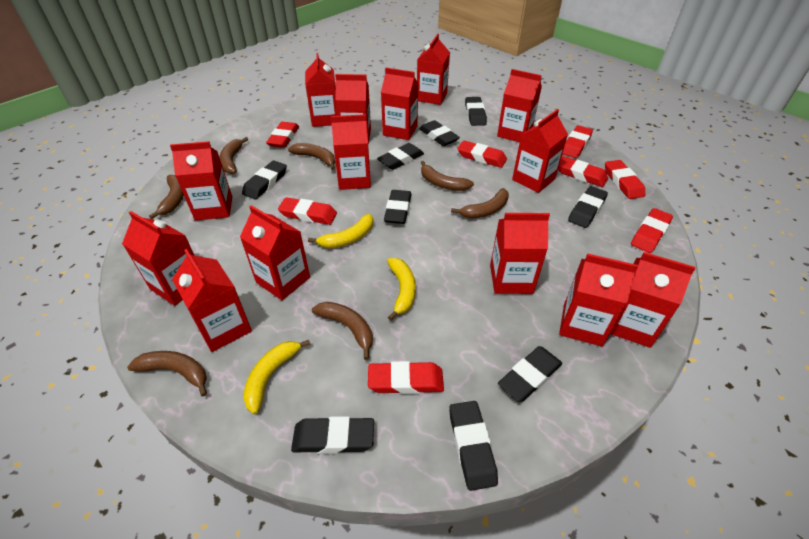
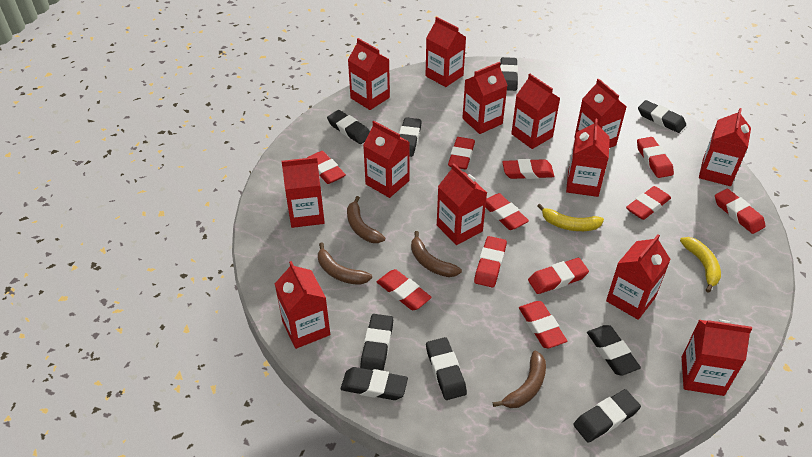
brown banana: [127,351,207,397] [149,174,184,219] [219,137,248,174] [288,143,335,170] [312,302,373,360] [421,161,474,191] [451,188,509,218] = 7 -> [318,243,372,285] [347,196,385,243] [411,231,462,277] [493,351,546,408] = 4
red carton: [122,211,195,306] [170,141,232,221] [172,249,252,352] [240,205,310,300] [305,53,337,127] [331,114,371,190] [335,74,371,144] [381,68,419,140] [417,34,450,105] [490,213,550,294] [497,69,542,142] [512,109,568,193] [559,254,638,347] [610,252,696,348] = 14 -> [275,261,330,349] [281,157,325,228] [348,38,390,110] [363,121,410,198] [426,17,466,87] [437,163,487,245] [462,62,508,134] [511,74,560,149] [566,119,610,197] [574,79,627,148] [606,234,671,320] [682,320,752,396] [699,108,751,186] = 13
red eraser: [266,122,299,148] [278,197,337,225] [368,361,444,394] [457,140,507,168] [558,156,608,187] [562,125,593,158] [605,160,645,199] [631,208,673,253] = 8 -> [307,151,346,184] [377,269,432,310] [448,137,475,169] [474,236,507,288] [486,193,529,230] [502,159,554,179] [519,301,567,348] [528,258,589,294] [626,186,671,220] [637,137,674,178] [715,189,766,234] = 11
yellow banana: [243,340,310,414] [308,214,373,248] [387,258,416,320] = 3 -> [537,204,604,231] [680,237,721,293] = 2

